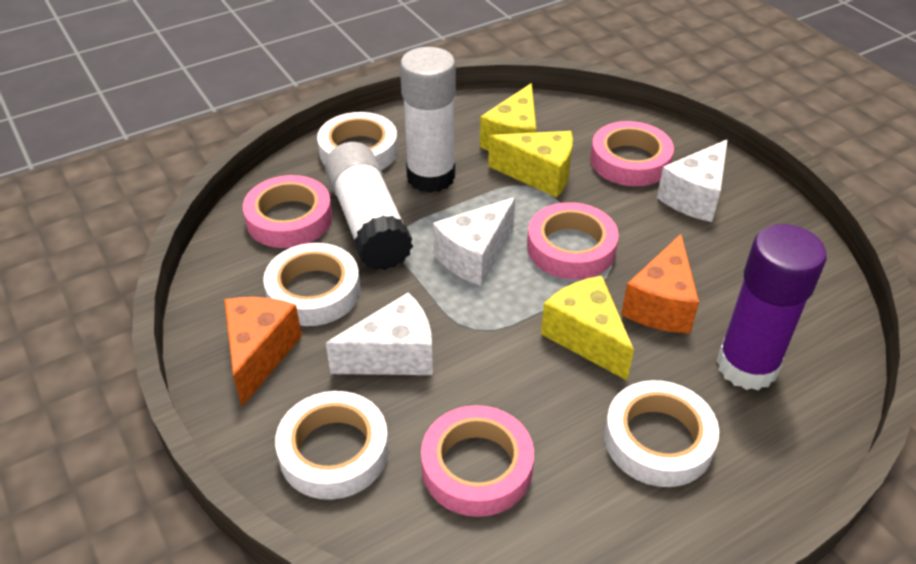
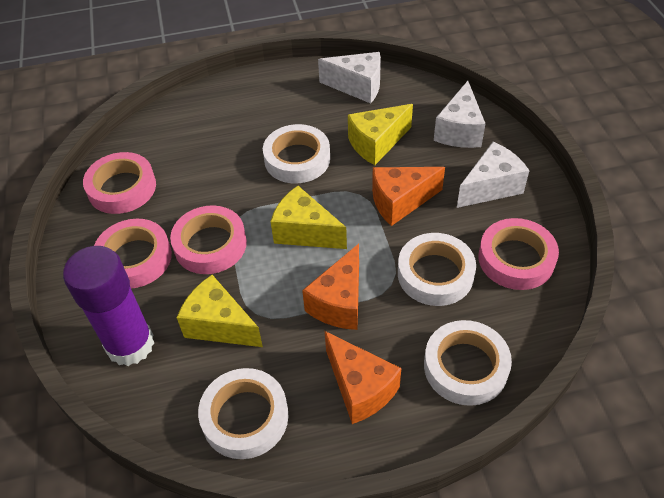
orange cheese: [224,297,302,407] [621,234,699,333] = 2 -> [302,244,359,330] [325,331,401,424] [372,167,445,226] = 3
white glue stick: [325,142,413,270] [400,47,456,193] = 2 -> none = 0

